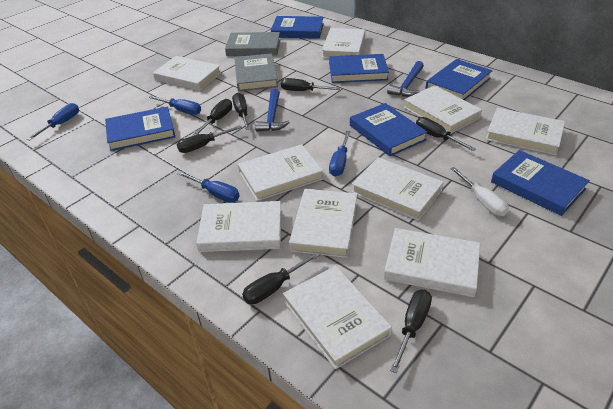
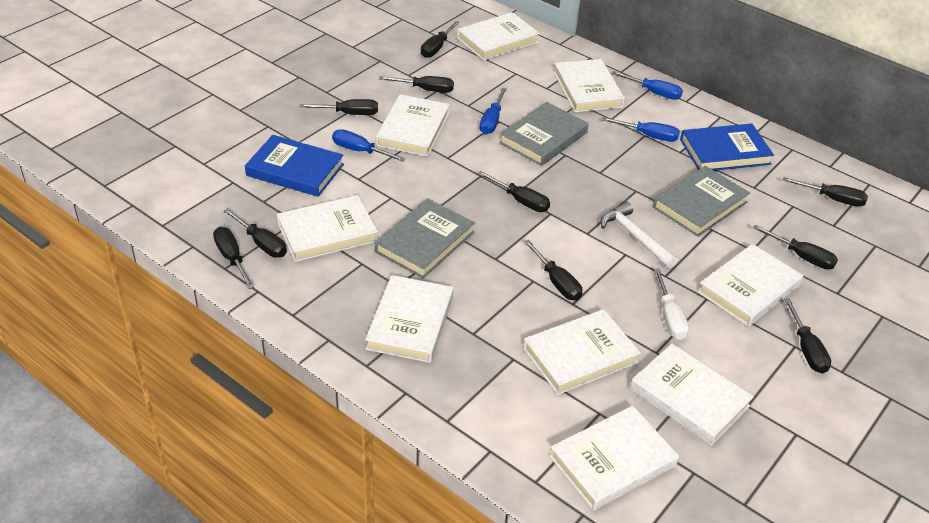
black screwdriver: [177,125,242,153] [193,99,232,136] [232,93,250,130] [242,251,320,304] [281,78,340,91] [390,290,432,373] [416,117,476,151] = 7 -> [213,227,254,289] [224,208,287,258] [300,99,378,115] [379,76,454,93] [421,21,460,58] [477,171,550,212] [524,240,582,301] [753,225,838,270] [783,177,868,207] [784,299,831,374] = 10
blue book: [105,107,176,151] [271,16,324,39] [329,54,389,83] [350,103,427,156] [426,59,493,100] [491,150,590,216] = 6 -> [245,135,344,197] [680,124,774,171] = 2
blue hammer: [255,89,290,132] [387,61,424,97] = 2 -> none = 0
grey book: [225,32,280,56] [234,53,278,91] = 2 -> [375,198,475,278] [499,102,589,166] [653,166,750,237] = 3
white book: [153,56,221,91] [197,201,281,252] [238,144,323,201] [283,266,392,369] [289,189,357,258] [322,28,365,58] [351,157,444,221] [384,228,480,297] [404,85,482,134] [486,108,565,155] = 10 -> [277,195,378,262] [365,275,454,363] [376,94,450,157] [457,12,540,60] [523,309,641,395] [549,406,679,511] [554,59,625,112] [630,344,754,445] [698,244,803,327] = 9
white hammer: none = 0 -> [600,202,678,268] = 1

